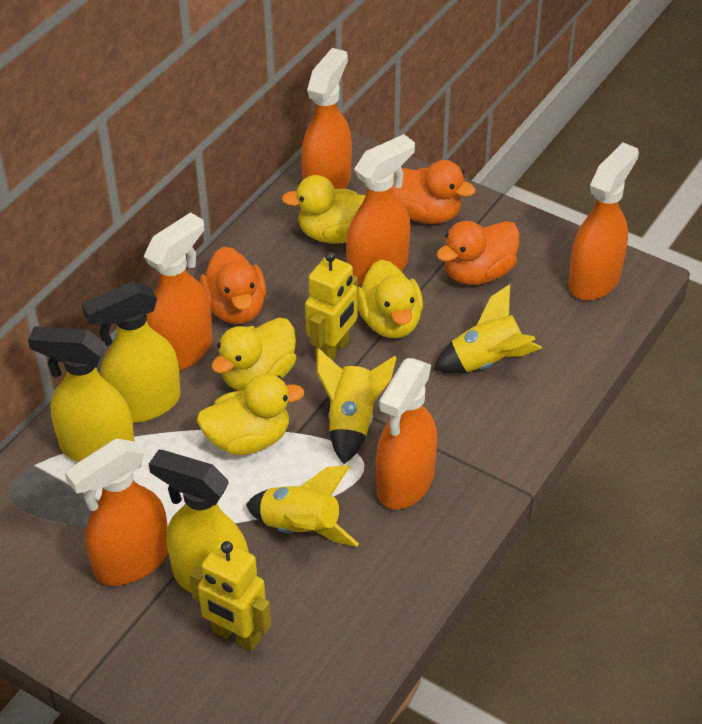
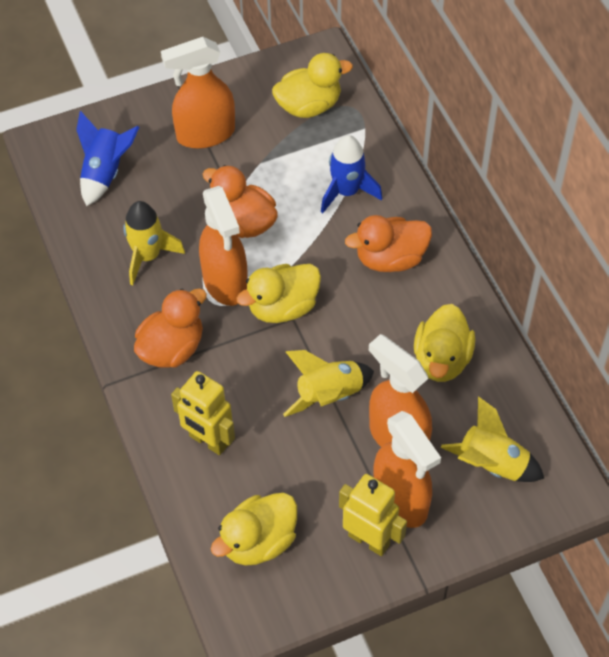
blue rocket: none = 0 -> [76,111,139,206] [321,135,382,213] = 2
orange spray bottle: [65,439,168,586] [144,212,213,371] [301,48,352,189] [346,134,415,286] [376,358,437,509] [568,142,639,301] = 6 -> [161,37,235,149] [199,186,248,306] [369,334,432,447] [373,411,441,528] = 4
yellow spray bottle: [28,326,135,462] [82,281,181,423] [149,450,249,593] = 3 -> none = 0

